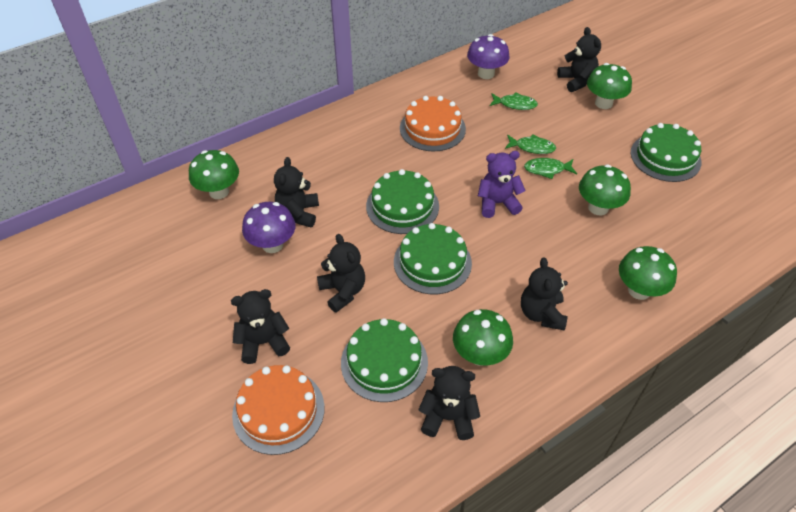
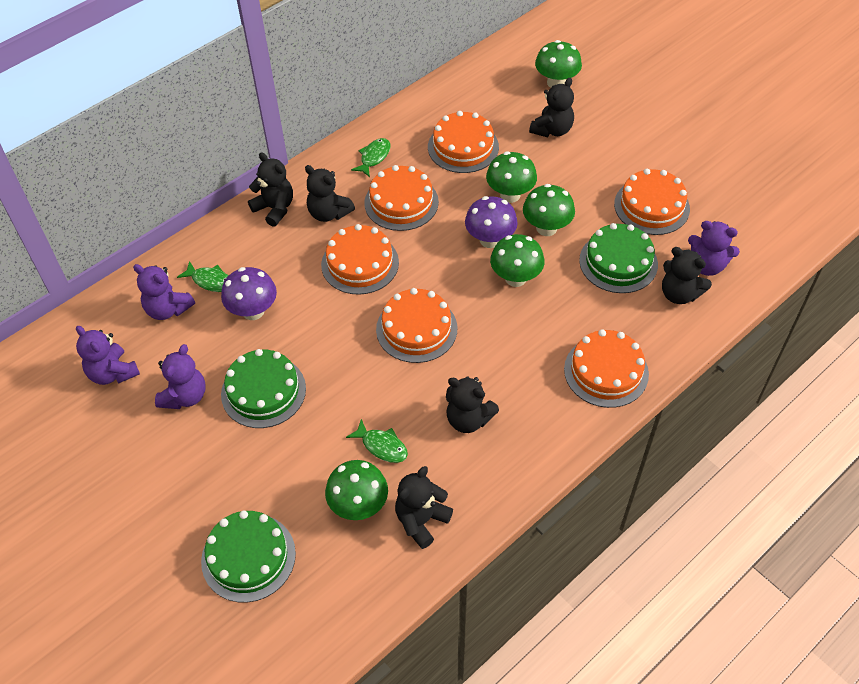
green cake: [341,318,428,402] [366,169,439,234] [394,223,472,294] [631,123,701,182] = 4 -> [201,511,296,603] [221,349,306,428] [579,223,658,293] = 3
orange cake: [232,365,325,455] [400,96,466,151] = 2 -> [321,224,399,295] [364,165,439,231] [376,288,457,363] [428,111,499,173] [564,329,649,408] [614,169,690,235] = 6
purple teddy bear: [478,151,526,218] = 1 -> [76,326,140,385] [133,264,195,320] [155,344,206,409] [688,221,740,276] = 4

